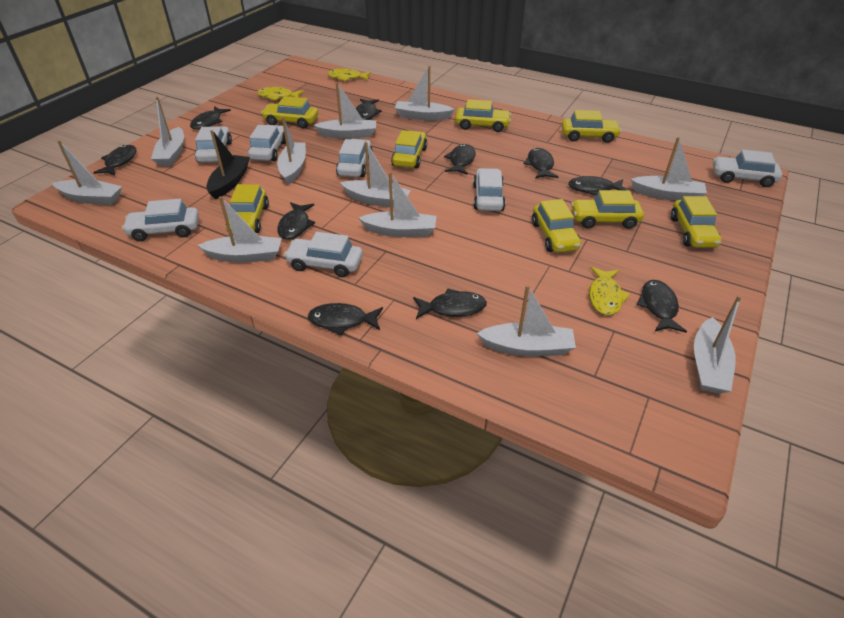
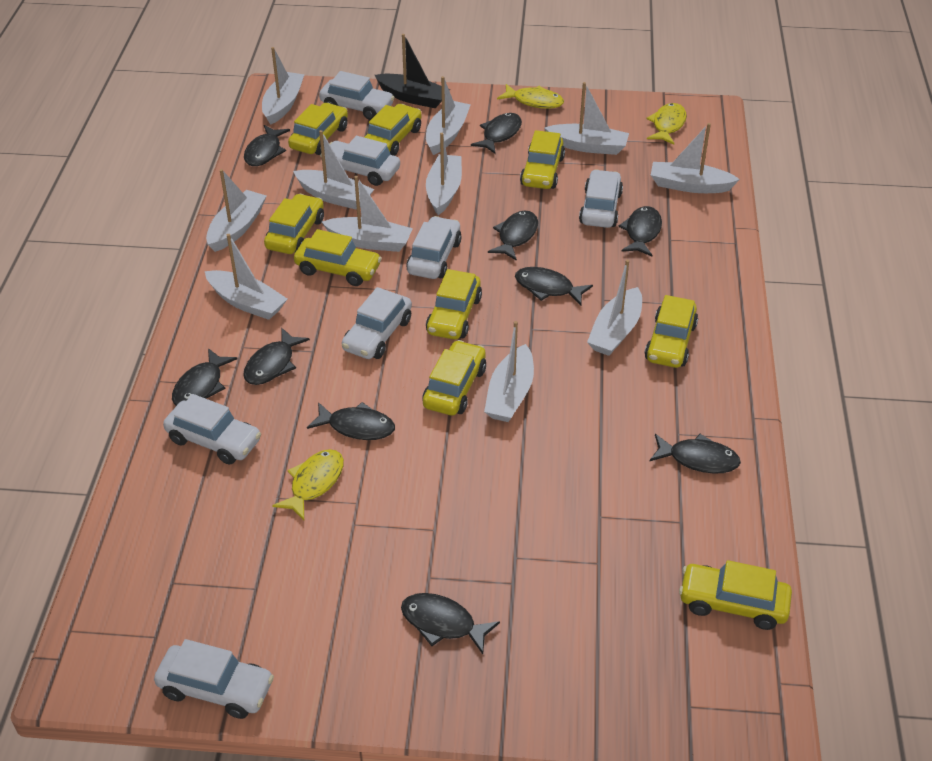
yellow car: [226,184,269,234] [261,96,318,128] [391,130,427,168] [455,99,511,132] [532,199,581,253] [562,110,621,143] [571,190,644,229] [671,196,722,248] = 8 -> [264,194,324,254] [288,103,348,155] [294,229,382,286] [364,104,422,156] [422,340,486,416] [426,269,482,340] [520,130,565,189] [644,295,698,368] [679,560,792,630] = 9

